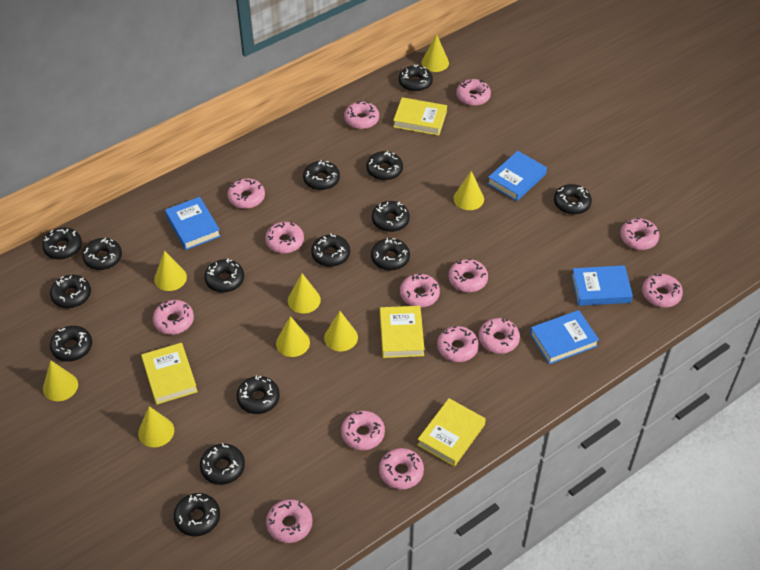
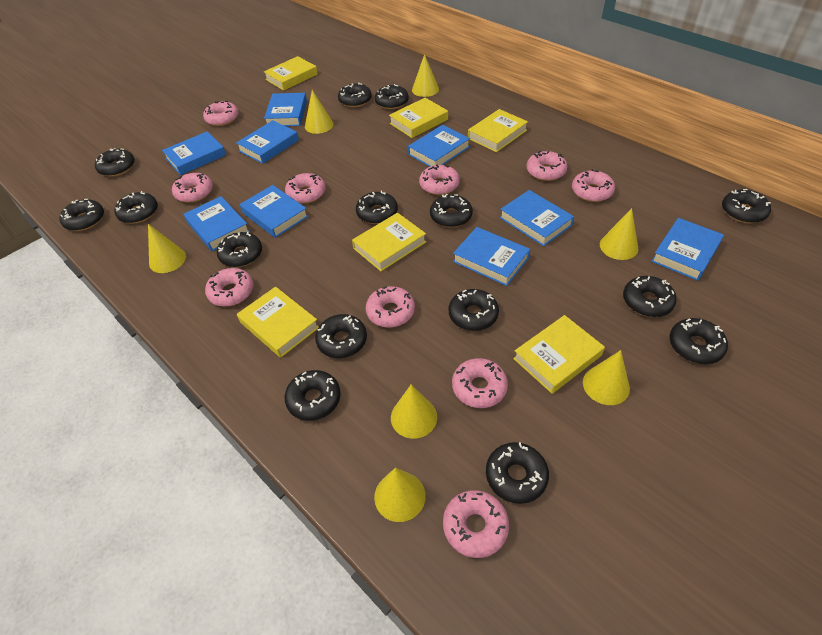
blue book: [165,197,221,250] [488,151,547,201] [530,310,599,364] [571,265,633,306] = 4 -> [162,131,226,175] [184,196,250,251] [236,120,299,164] [240,185,308,238] [264,93,307,126] [408,125,470,167] [453,227,530,286] [500,190,574,246] [651,218,724,281] = 9
pink donut: [153,300,194,335] [227,179,265,209] [265,221,304,253] [266,499,312,543] [341,411,385,450] [344,101,379,129] [379,448,424,489] [400,274,440,308] [437,326,479,362] [448,259,488,292] [456,79,491,106] [479,318,520,354] [620,218,659,250] [642,274,683,307] = 14 -> [172,173,213,203] [203,101,239,126] [205,268,254,307] [285,173,326,204] [366,286,415,328] [419,164,460,195] [443,490,509,558] [452,358,508,408] [527,151,568,181] [572,169,615,202] = 10
yellow book: [141,343,198,405] [380,306,425,358] [393,97,447,136] [418,398,486,467] = 4 -> [237,287,319,358] [264,56,318,91] [352,213,426,271] [389,98,448,138] [468,109,528,152] [513,315,605,394] = 6
yellow cone: [43,360,78,401] [138,406,174,447] [154,251,187,291] [276,316,310,357] [288,273,321,313] [324,311,358,351] [421,34,449,72] [454,171,484,210] = 8 -> [148,224,186,273] [305,90,333,134] [374,468,426,522] [391,384,437,439] [412,54,439,97] [583,350,630,405] [600,208,639,260] = 7

